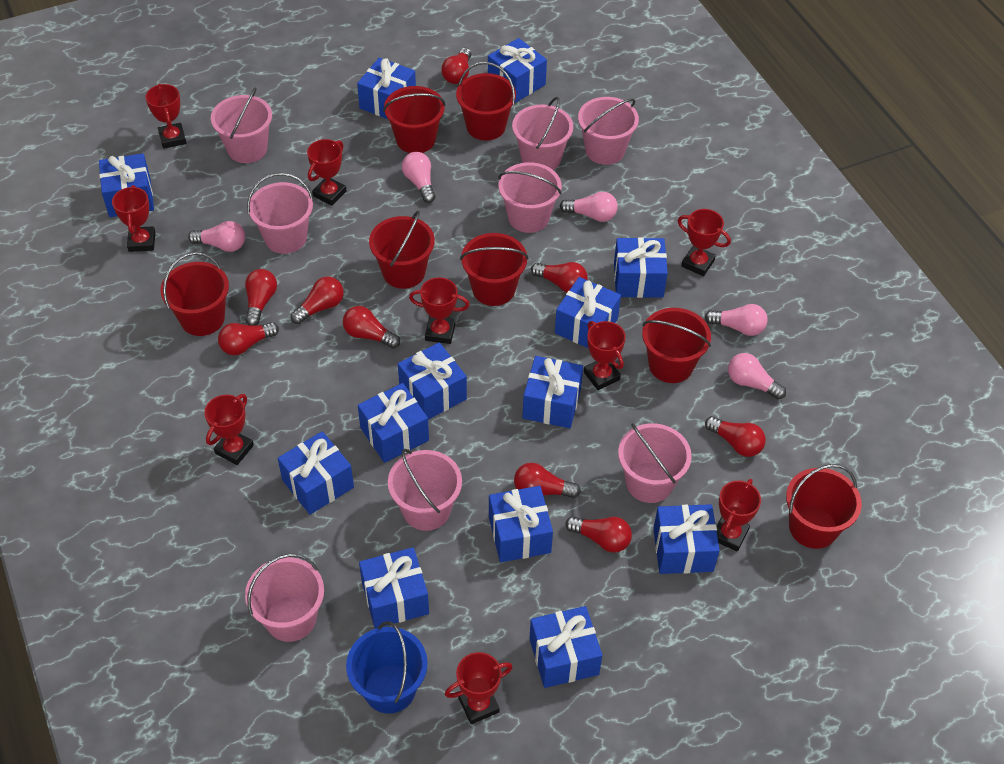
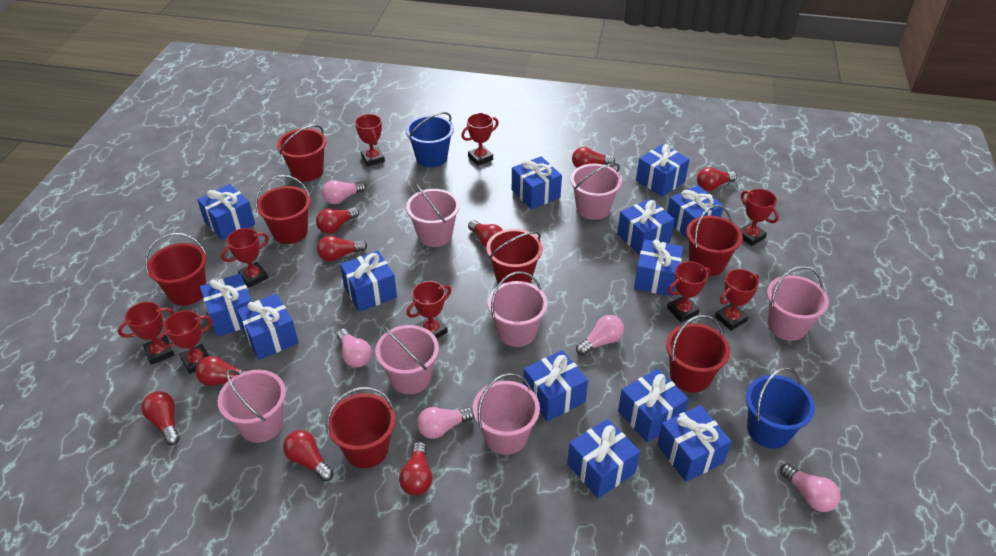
blue bucket: [346,621,428,714] = 1 -> [406,112,454,167] [746,367,815,449] = 2
pink bucket: [211,87,272,163] [245,554,324,642] [247,173,313,254] [388,449,462,531] [498,162,562,233] [512,97,573,170] [578,97,639,165] [618,423,692,503] = 8 -> [218,370,286,443] [375,325,439,394] [406,184,460,247] [473,373,540,455] [488,271,548,347] [570,163,622,220] [767,266,829,341] = 7

